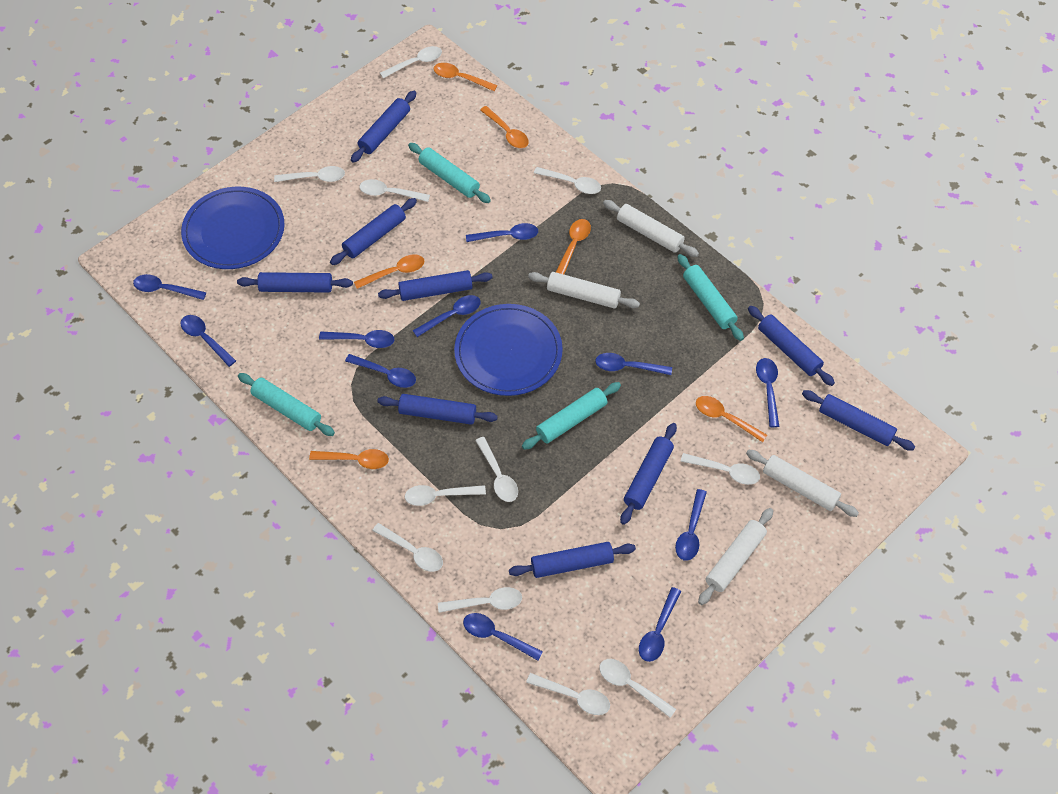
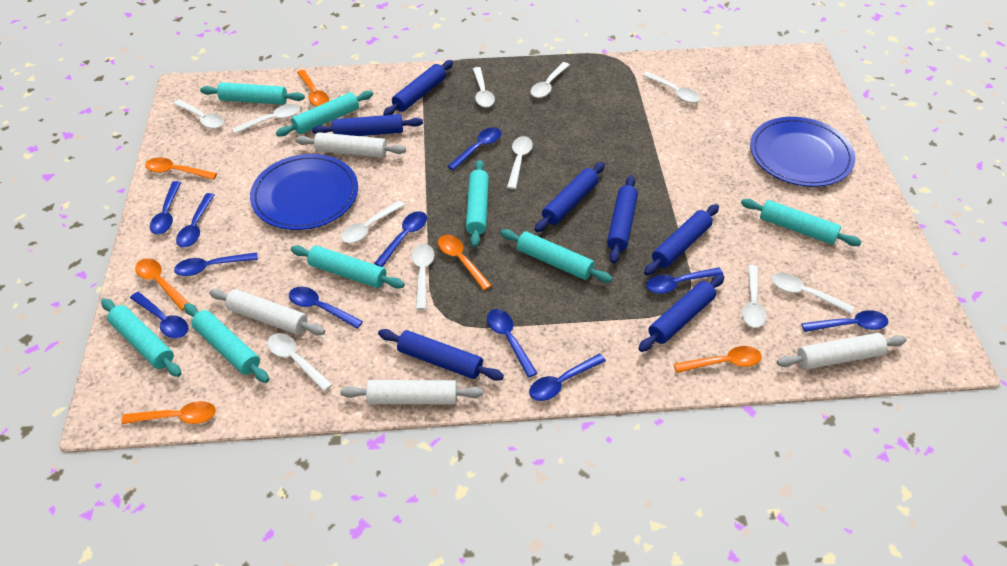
blue rolling pin: [237,272,353,293] [330,198,417,265] [351,91,416,163] [377,394,498,425] [378,270,493,301] [509,542,636,578] [620,423,677,525] [748,306,835,386] [802,390,915,451] = 9 -> [312,114,423,136] [378,329,504,381] [383,60,453,115] [534,162,605,232] [607,175,638,263] [638,274,724,352] [644,204,719,275] = 7
turquoise rolling pin: [238,373,335,436] [408,143,491,203] [522,382,621,450] [677,254,744,341] = 4 -> [101,299,181,377] [184,303,269,383] [200,82,305,105] [276,91,373,137] [291,245,405,289] [466,160,489,247] [500,229,613,283] [741,199,862,246] = 8

